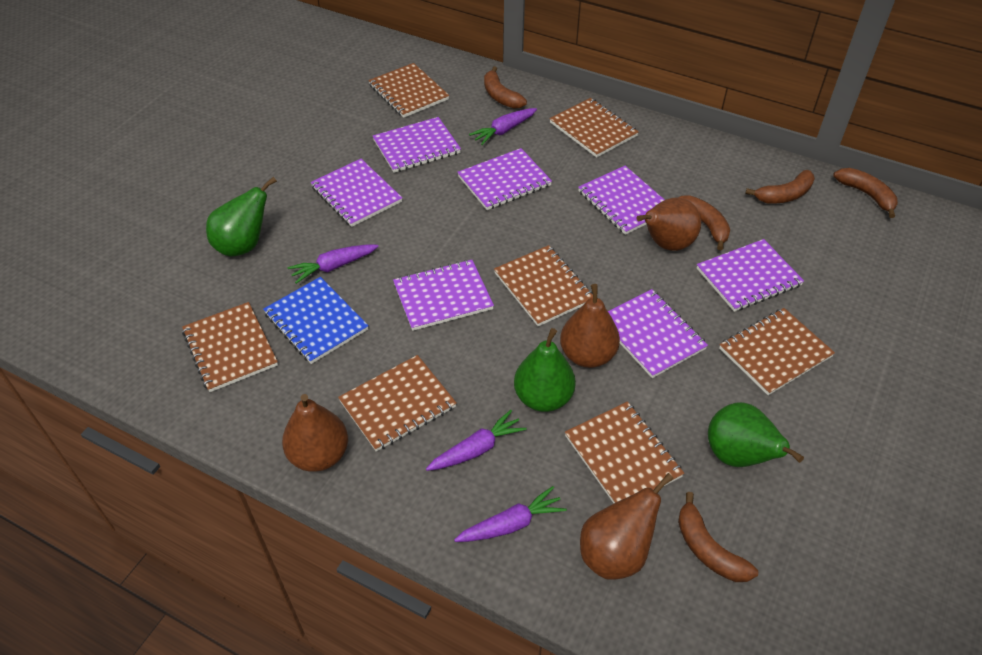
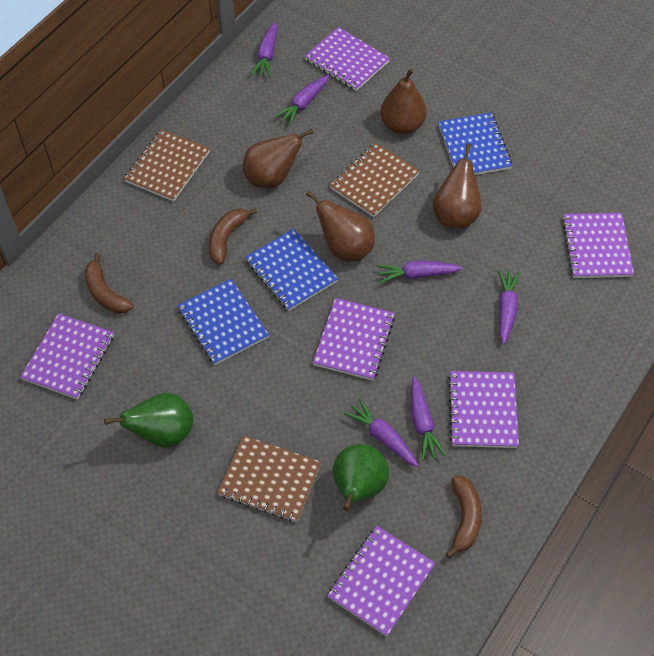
blue notebook: [263,277,369,364] = 1 -> [177,279,269,365] [245,229,338,311] [439,113,512,175] = 3
brown banana: [484,66,527,109] [678,195,730,250] [678,492,758,582] [745,170,815,204] [833,168,898,218] = 5 -> [85,253,133,313] [209,208,257,265] [445,475,482,558] = 3
brown notebook: [182,302,278,392] [338,355,457,452] [368,63,449,118] [494,245,593,326] [550,98,639,158] [565,402,684,503] [719,308,835,395] = 7 -> [124,129,210,202] [217,435,321,522] [330,142,420,217] = 3
green pear: [206,177,277,256] [514,328,576,412] [708,402,804,467] = 3 -> [104,393,193,448] [333,444,389,511] = 2
purple carrot: [288,244,379,284] [426,410,527,471] [454,486,567,542] [469,108,537,145] = 4 -> [251,22,277,78] [274,75,330,126] [343,398,419,467] [376,261,463,284] [411,377,446,461] [498,269,521,344] = 6
purple notebook: [311,159,402,227] [373,117,461,173] [393,260,494,331] [457,148,552,210] [578,166,665,235] [608,289,708,378] [697,239,804,312] = 7 -> [20,313,114,400] [304,27,390,91] [313,298,395,381] [327,526,435,637] [448,371,519,448] [562,213,634,278] = 6

